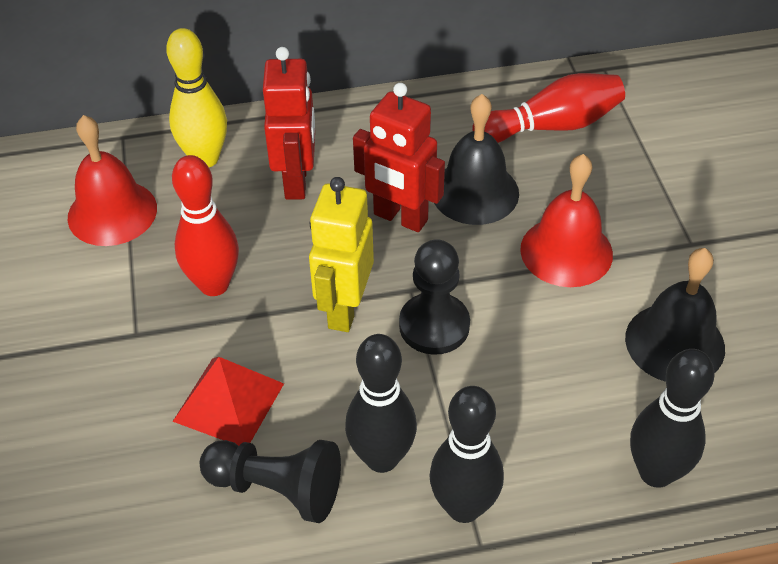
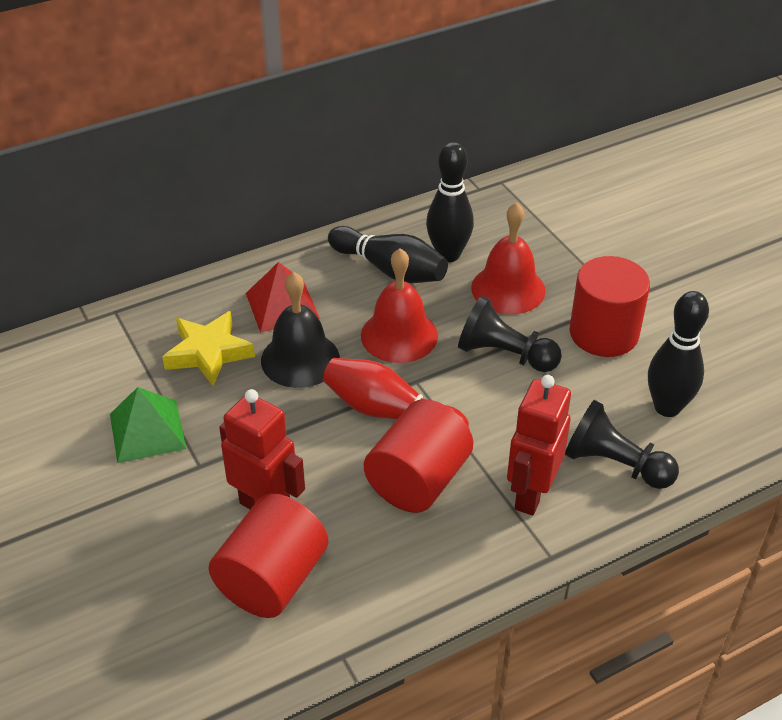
black bell: [434,94,519,225] [625,248,725,382] = 2 -> [261,272,340,388] = 1
green pyramid: none = 0 -> [110,387,186,463] = 1
red bowling pin: [172,155,239,296] [472,73,625,143] = 2 -> [323,358,469,427] = 1
red cylinder: none = 0 -> [208,493,328,618] [364,399,473,513] [570,256,650,357] = 3
yellow bowling pin: [166,28,227,167] = 1 -> none = 0
yellow robot: [309,177,374,332] = 1 -> none = 0
yellow star: none = 0 -> [162,311,255,386] = 1

